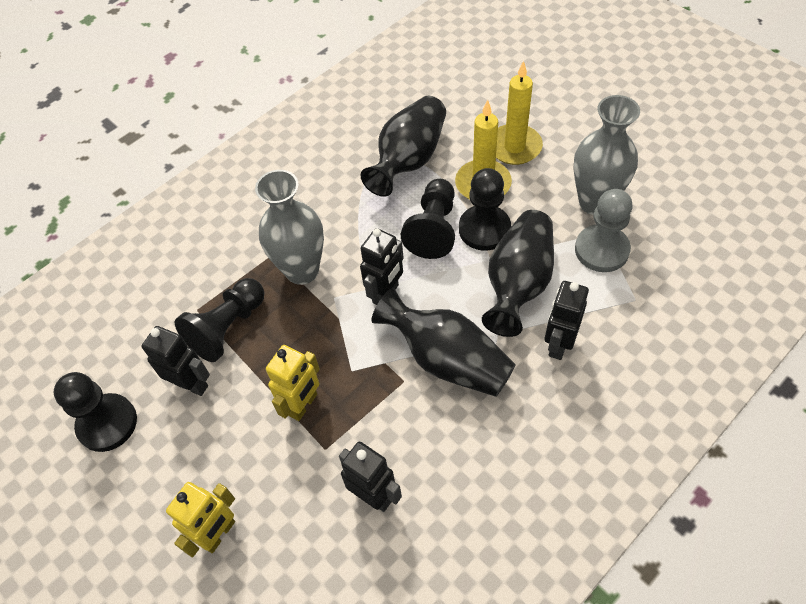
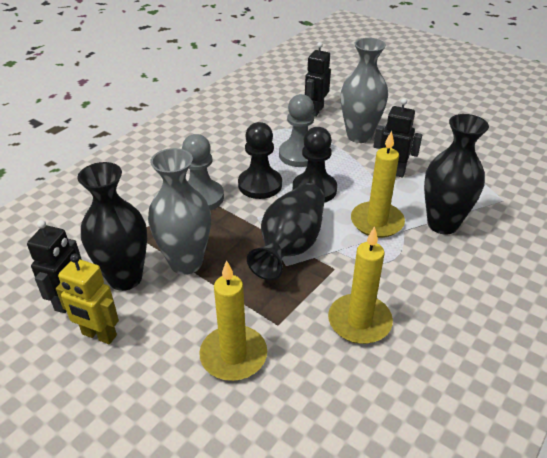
black pawn: [54,372,137,452] [175,278,264,362] [401,179,455,259] [459,168,511,251] = 4 -> [238,122,282,199] [293,127,337,203] = 2
black robot: [142,326,210,396] [339,442,402,512] [360,228,404,305] [544,281,589,360] = 4 -> [27,220,82,313] [305,42,331,117] [373,98,422,178] = 3
grey pawn: [575,189,632,272] = 1 -> [182,134,224,211] [279,94,314,167] = 2
yellow candle: [455,100,512,199] [496,60,543,165] = 2 -> [199,260,267,381] [328,226,393,344] [351,131,405,238] = 3
yellow robot: [166,482,235,557] [266,345,320,421] = 2 -> [56,254,119,344] = 1

